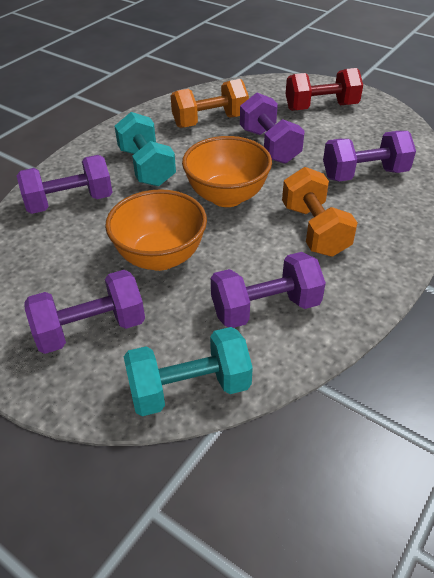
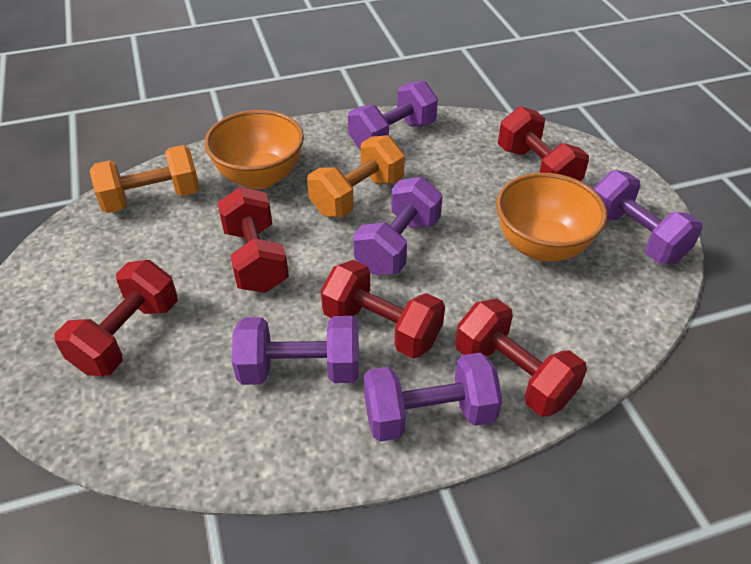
red dumbbell: [286,68,363,111] = 1 -> [55,260,178,376] [217,187,289,293] [321,260,445,359] [455,299,587,417] [498,106,589,181] = 5
turquoise dumbbell: [115,112,176,186] [124,327,253,416] = 2 -> none = 0

